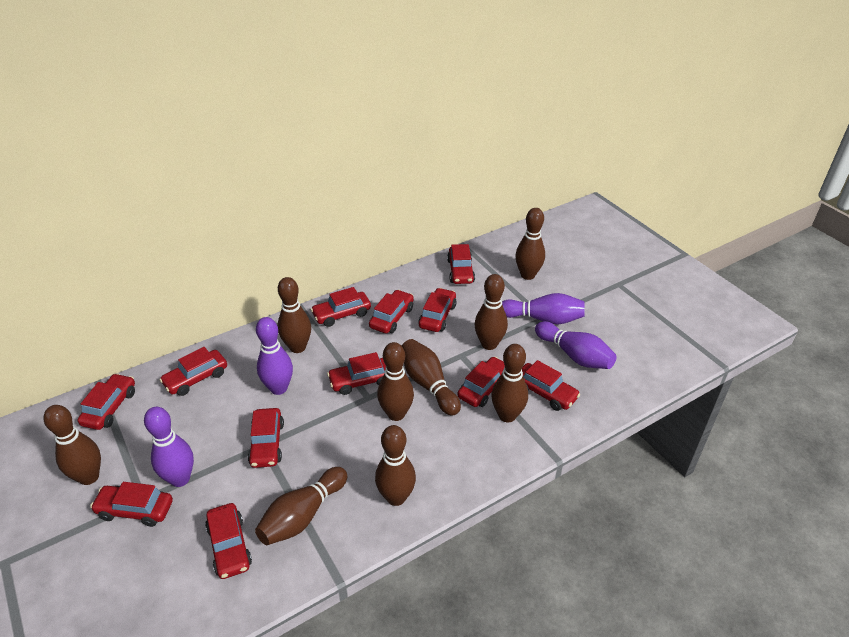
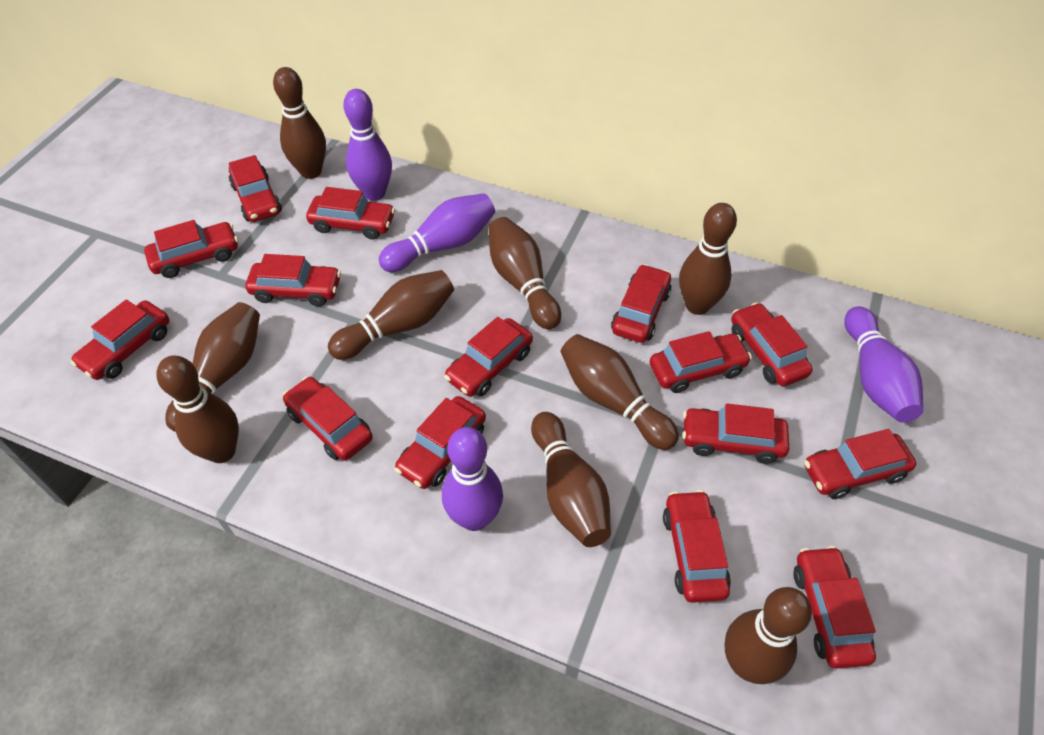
red car: [77,373,135,430] [90,482,173,527] [159,347,227,396] [205,503,252,579] [248,408,284,468] [311,287,371,327] [327,352,386,395] [369,290,414,333] [418,288,457,332] [447,244,475,284] [458,357,505,407] [522,360,580,411] = 12 -> [70,299,169,380] [144,220,238,278] [229,155,282,222] [246,254,341,306] [282,376,373,461] [306,187,395,240] [394,396,486,489] [444,317,533,397] [611,264,671,343] [650,331,752,393] [663,490,731,603] [682,404,789,464] [731,302,813,386] [794,546,876,669] [804,429,916,499] = 15

